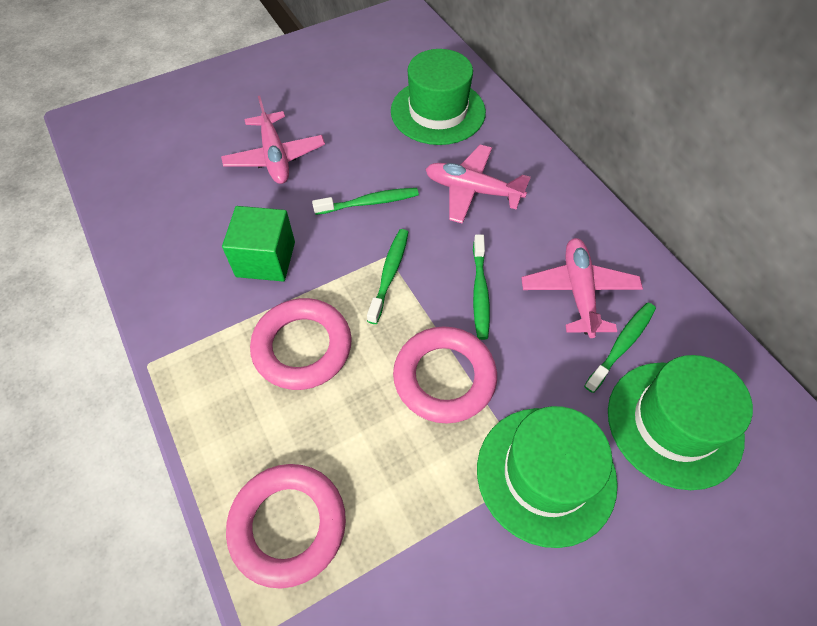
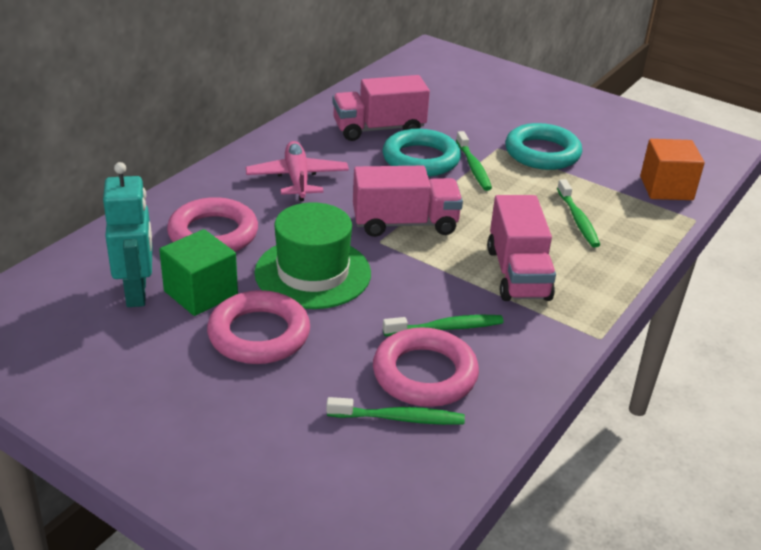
green hat: [391,49,486,145] [477,406,618,548] [608,355,753,490] = 3 -> [254,202,371,309] = 1
orange cube: none = 0 -> [640,139,705,200] = 1
pink plane: [221,96,325,184] [426,145,531,224] [521,238,643,338] = 3 -> [246,141,349,201] = 1
pink truck: none = 0 -> [332,75,430,141] [353,166,463,237] [487,195,556,301] = 3
turquoise ring: none = 0 -> [382,129,461,177] [505,123,582,170] = 2
turquoise robot: none = 0 -> [103,162,152,307] = 1

